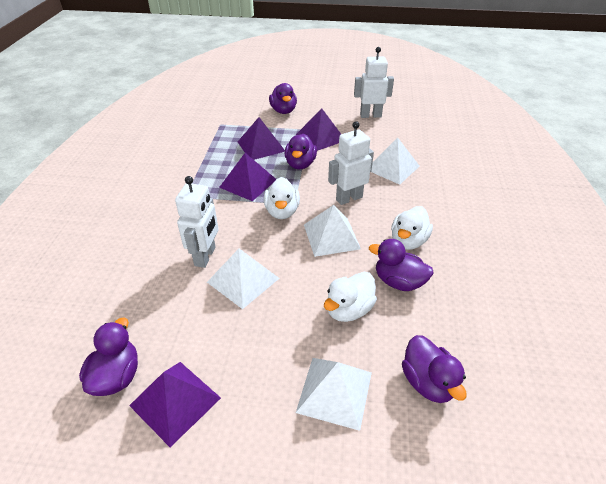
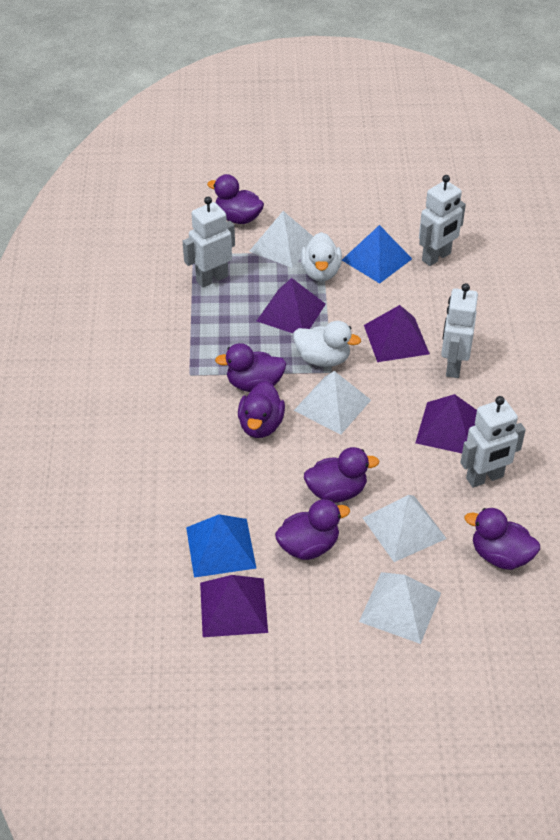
blue pyramid: none = 0 -> [186,514,256,578] [342,225,412,283] = 2
purple duck: [79,318,138,396] [269,83,297,114] [285,134,317,169] [369,239,434,291] [402,335,467,403] = 5 -> [207,174,264,224] [215,343,287,392] [238,381,285,438] [275,499,350,560] [304,447,379,503] [465,508,540,570] = 6
white duck: [264,177,300,219] [324,272,377,322] [391,206,433,250] = 3 -> [293,321,361,367] [301,232,342,282] = 2
white robot: [175,176,218,268] [328,121,374,205] [354,47,394,118] = 3 -> [183,197,235,288] [419,175,466,266] [441,283,478,378] [460,396,526,488] = 4

